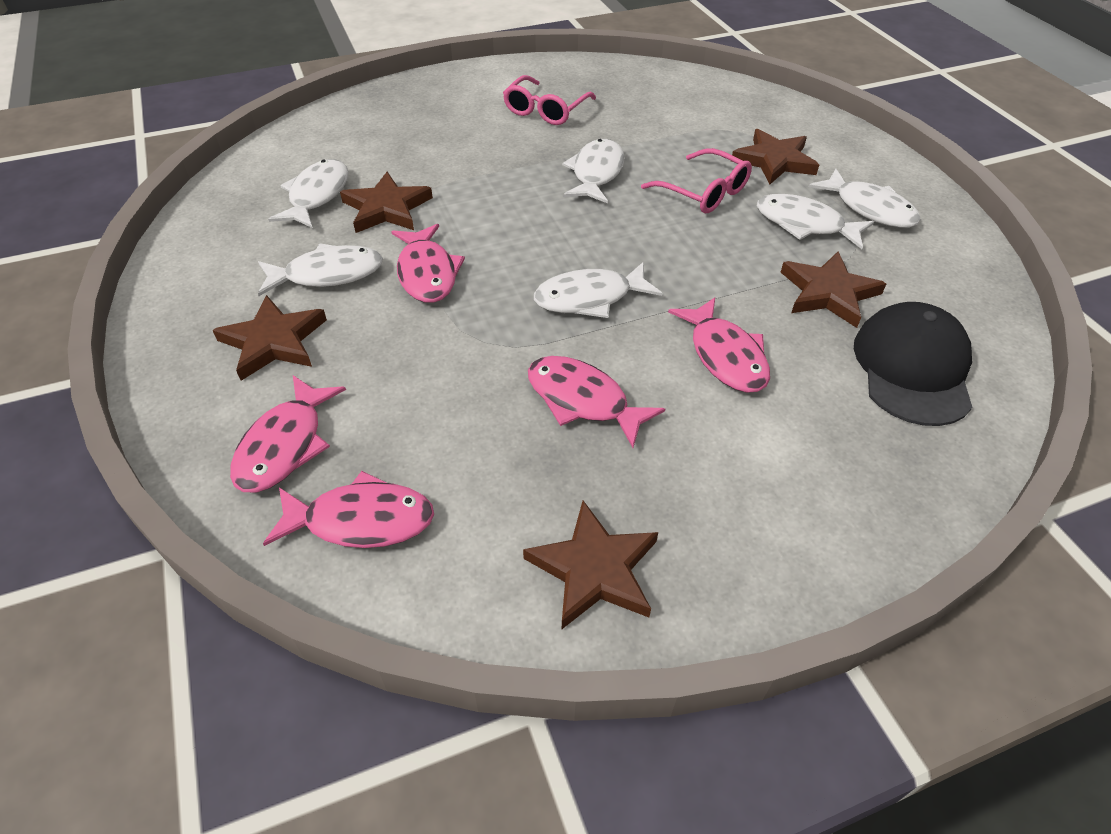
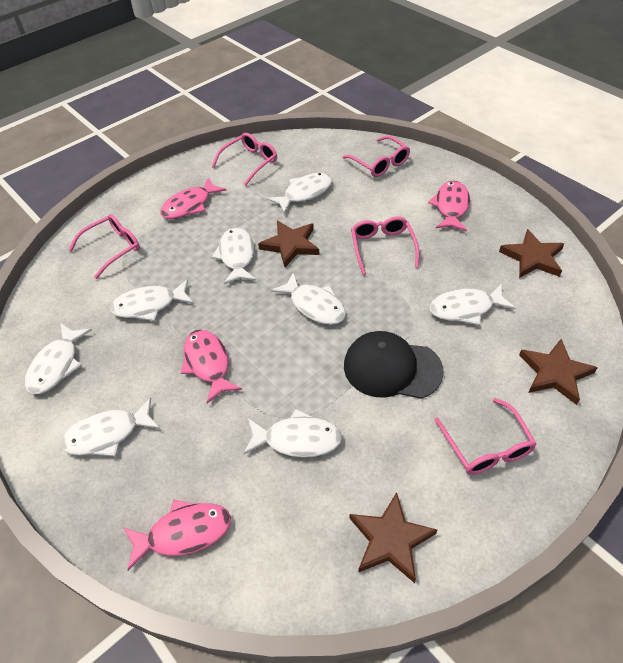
brown star: [213,295,327,381] [340,172,433,233] [523,501,658,629] [731,129,819,185] [780,251,886,328] = 5 -> [258,220,319,267] [350,492,437,583] [499,229,564,278] [519,339,598,405] = 4
pink fish: [230,375,346,492] [263,471,434,548] [391,224,465,303] [528,356,665,448] [668,297,770,393] = 5 -> [123,500,231,571] [160,178,227,219] [181,330,242,403] [428,181,470,231] = 4
pink glasses: [503,75,596,125] [641,148,752,213] = 2 -> [69,214,140,279] [212,133,277,186] [342,136,410,177] [351,216,419,275] [435,398,537,475] = 5
white fish: [258,243,383,296] [268,159,349,228] [534,262,663,318] [562,139,625,204] [757,194,874,249] [809,169,921,228] = 6 -> [25,324,92,394] [61,397,160,456] [110,279,194,321] [212,227,256,284] [243,409,342,458] [267,173,332,214] [271,272,346,325] [429,284,516,325] = 8

